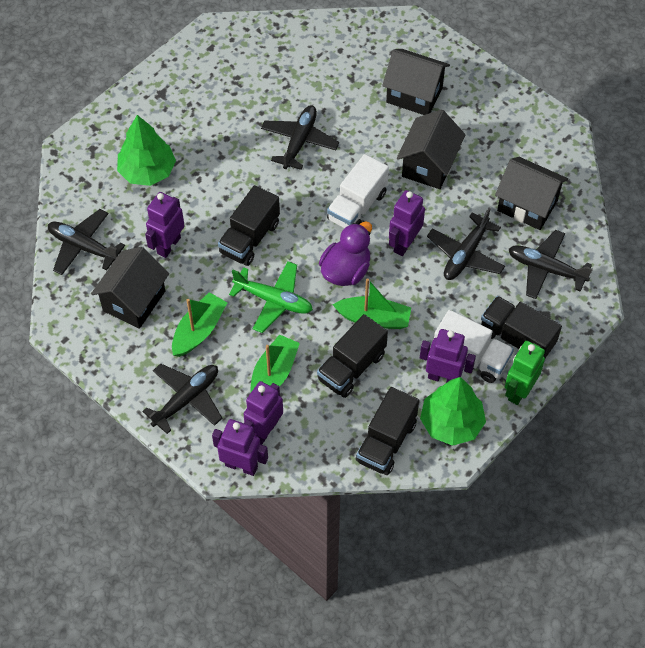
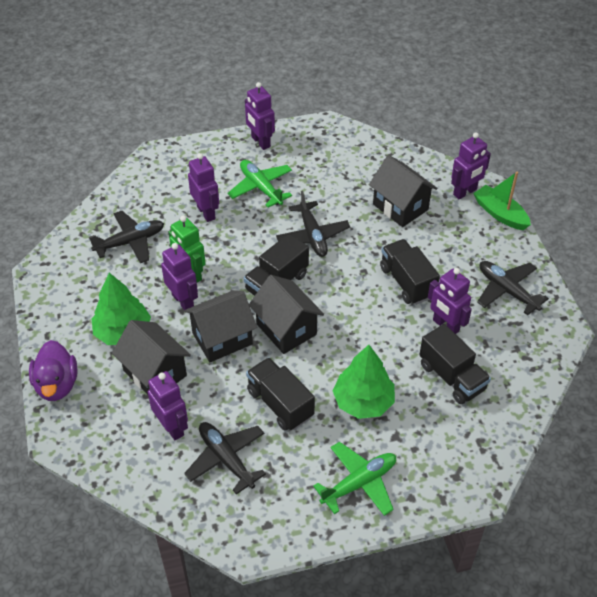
black plane: [48,209,125,275] [142,364,222,434] [261,105,339,170] [427,207,505,280] [509,230,593,299] = 5 -> [89,211,164,263] [184,422,266,494] [276,191,350,257] [477,261,549,316] = 4
green boat: [172,292,227,357] [250,334,300,392] [333,279,411,329] = 3 -> [473,172,531,230] = 1
green plane: [229,261,313,333] = 1 -> [227,160,292,208] [313,442,396,516] = 2
purple robot: [145,192,185,258] [212,419,268,476] [243,381,283,445] [389,190,425,256] [420,329,476,383] = 5 -> [148,371,188,440] [161,243,198,310] [188,153,219,222] [245,82,275,150] [428,268,472,334] [451,132,491,200] = 6
white truck: [327,154,389,228] [434,310,514,383] = 2 -> none = 0

